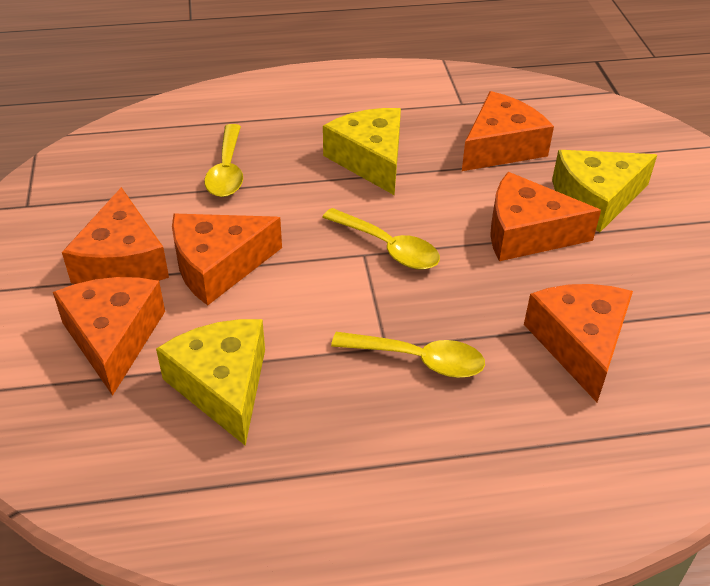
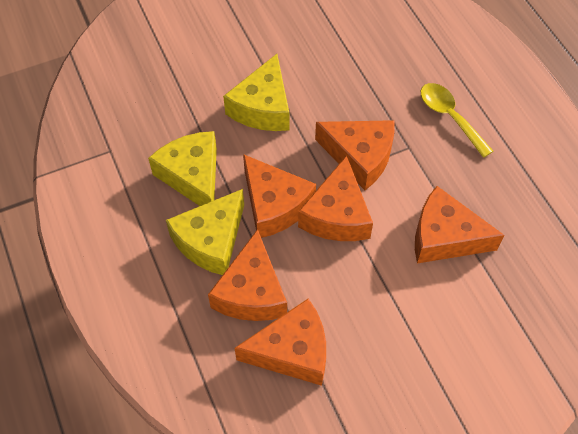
yellow spoon: [204,124,243,197] [322,208,440,270] [331,332,485,378] = 3 -> [421,83,493,158] = 1

